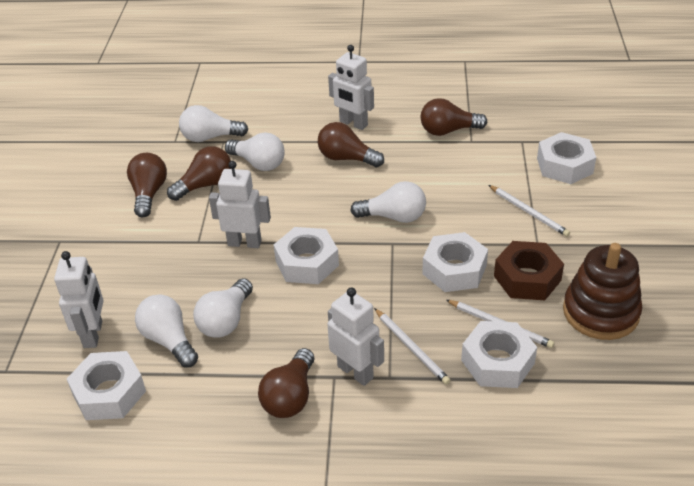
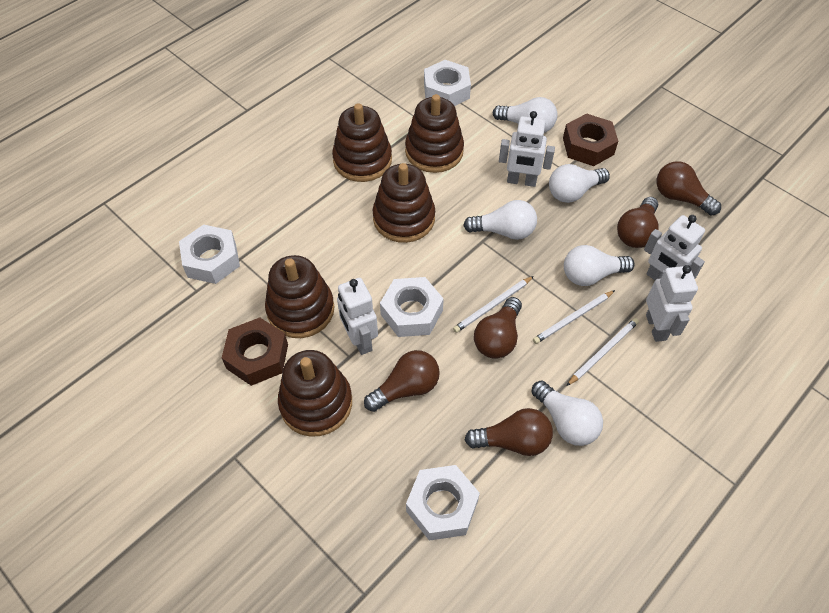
brown nut: [494,241,564,300] = 1 -> [222,318,288,386] [563,113,618,166] = 2
brown stacking toy: [563,243,642,340] = 1 -> [265,255,334,338] [278,350,352,437] [332,103,392,182] [373,163,435,243] [405,94,464,173] = 5
white nut: [67,351,146,420] [274,227,339,284] [422,232,488,292] [461,321,537,388] [537,132,596,184] = 5 -> [179,224,240,284] [380,277,444,337] [406,465,480,541] [424,60,471,106] = 4

